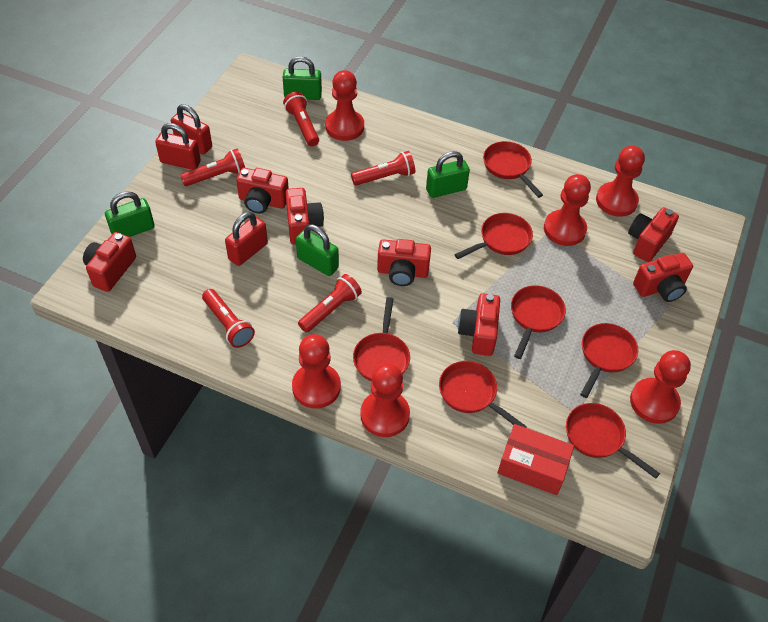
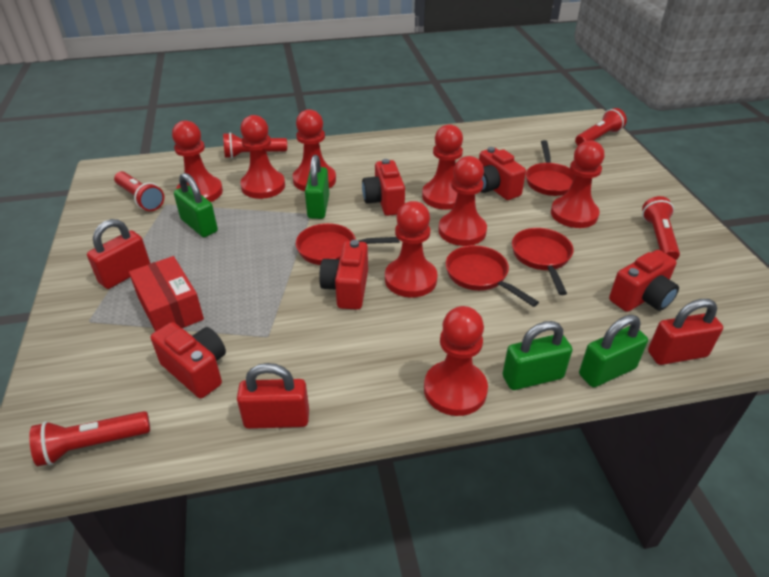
red camera: [83,232,136,292] [236,168,289,214] [286,188,324,244] [377,239,431,286] [458,293,500,356] [628,207,679,262] [633,253,693,302] = 7 -> [151,322,226,398] [319,240,368,310] [362,159,405,216] [479,147,526,200] [609,250,679,312] = 5
red pan: [353,297,410,381] [439,361,527,428] [454,213,533,259] [483,141,543,198] [511,285,566,359] [566,403,660,479] [580,323,638,398] = 7 -> [296,223,400,265] [446,245,539,307] [512,228,574,295] [526,140,575,196] = 4
red pawn: [292,334,341,409] [325,70,364,141] [360,363,410,437] [544,174,591,246] [596,146,645,217] [630,350,691,424] = 6 -> [172,121,223,202] [240,115,285,199] [293,109,336,191] [385,201,438,298] [422,124,463,210] [424,306,488,416] [438,156,487,246] [551,140,604,228] = 8

